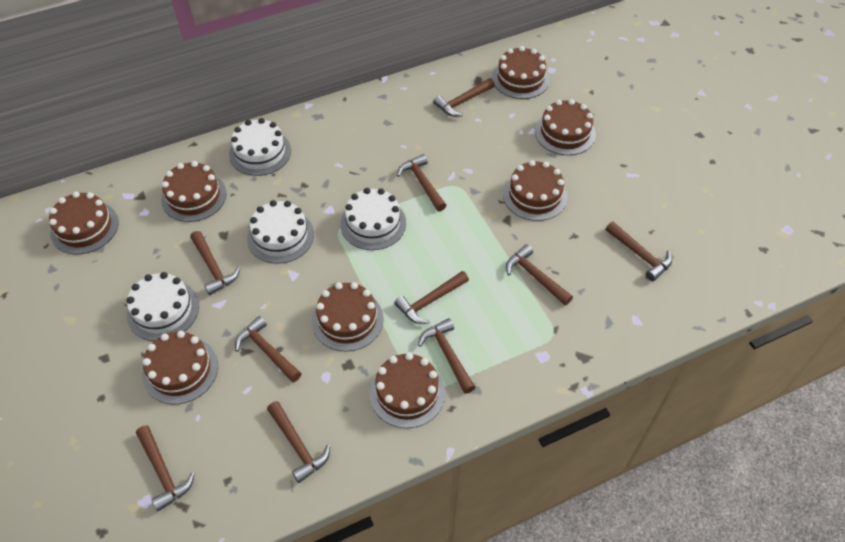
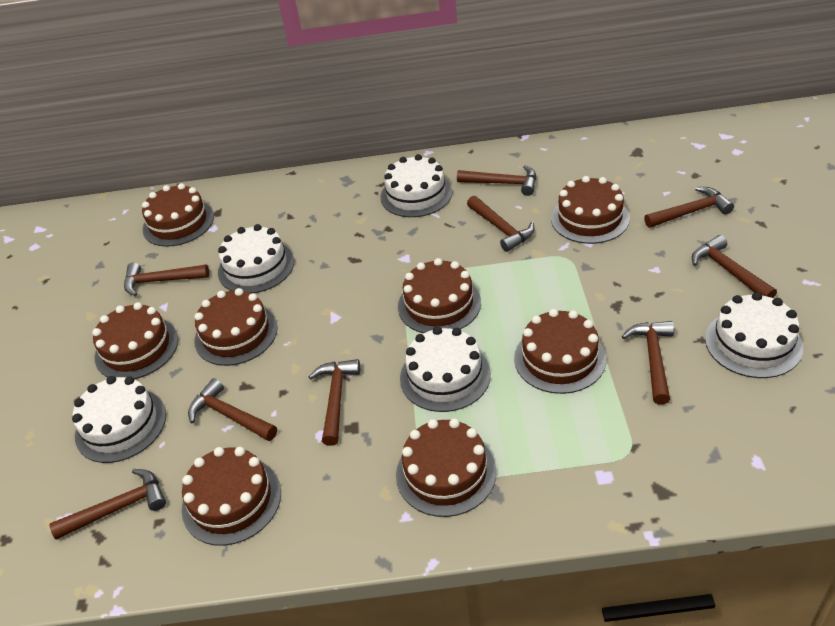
brown hammer: [136,425,195,511] [190,231,240,295] [235,316,302,382] [267,401,330,483] [394,271,469,324] [397,154,447,211] [418,318,475,394] [433,78,495,117] [506,244,573,305] [606,222,672,281] = 10 -> [49,469,166,540] [124,263,209,296] [188,378,277,441] [309,359,360,446] [457,165,536,196] [467,196,534,252] [622,321,674,405] [644,187,734,228] [692,235,777,298] = 9
white cake: [126,272,199,341] [229,118,291,176] [247,200,314,264] [340,188,406,250] = 4 -> [72,376,166,463] [218,224,294,293] [380,154,452,217] [400,327,491,412] [705,292,803,378] = 5

